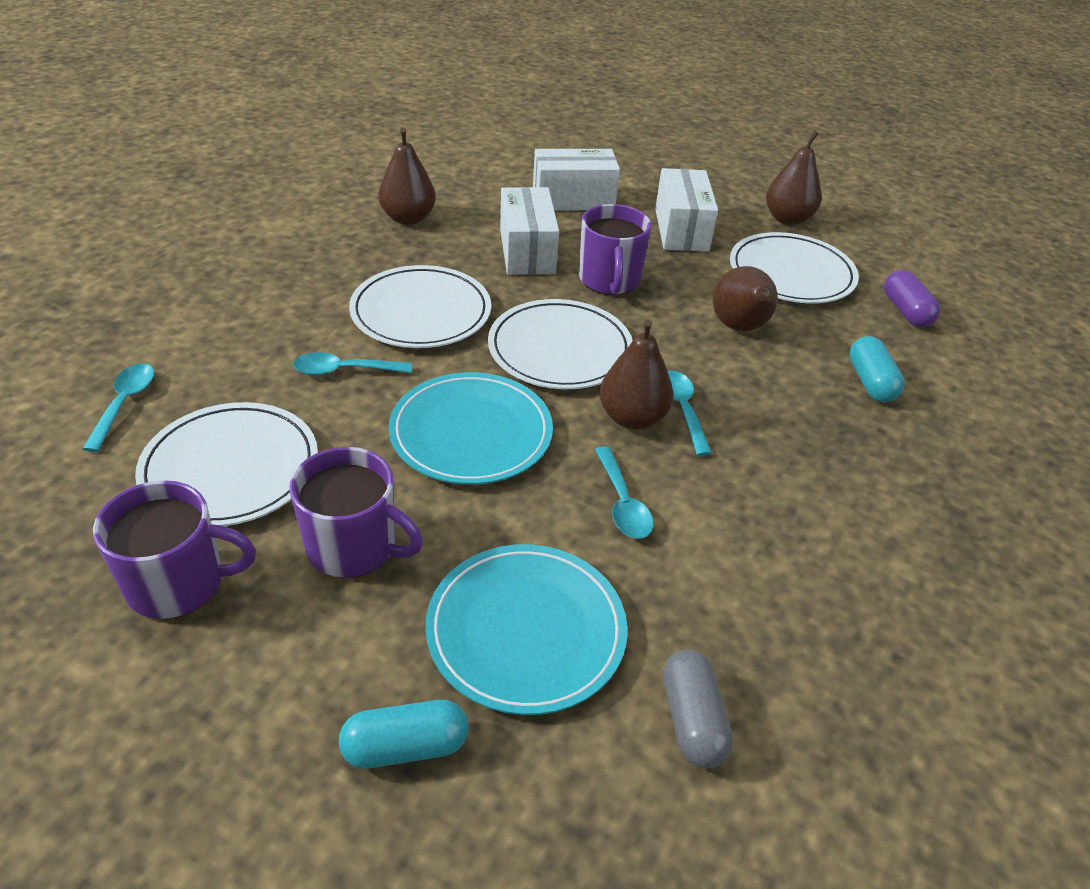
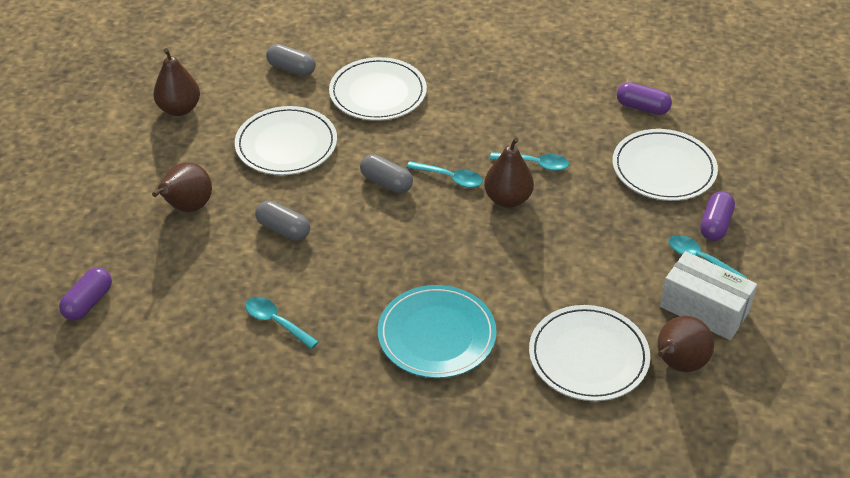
grey capsule: [663,650,733,768] = 1 -> [255,201,310,241] [266,44,316,76] [360,154,413,193] = 3
purple capsule: [884,270,940,327] = 1 -> [59,267,112,321] [617,82,672,115] [700,191,735,241] = 3
purple mug: [93,480,256,619] [289,447,423,578] [579,204,651,295] = 3 -> none = 0
turquoise capsule: [339,700,469,768] [849,336,905,402] = 2 -> none = 0
turquoise plate: [388,372,553,485] [425,544,628,715] = 2 -> [378,285,497,378] = 1
white box: [500,187,559,275] [533,149,620,211] [655,168,718,252] = 3 -> [660,251,757,340] = 1

